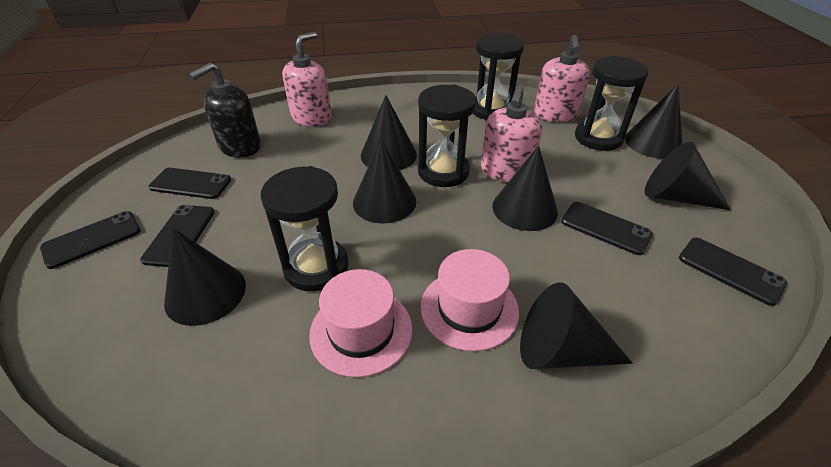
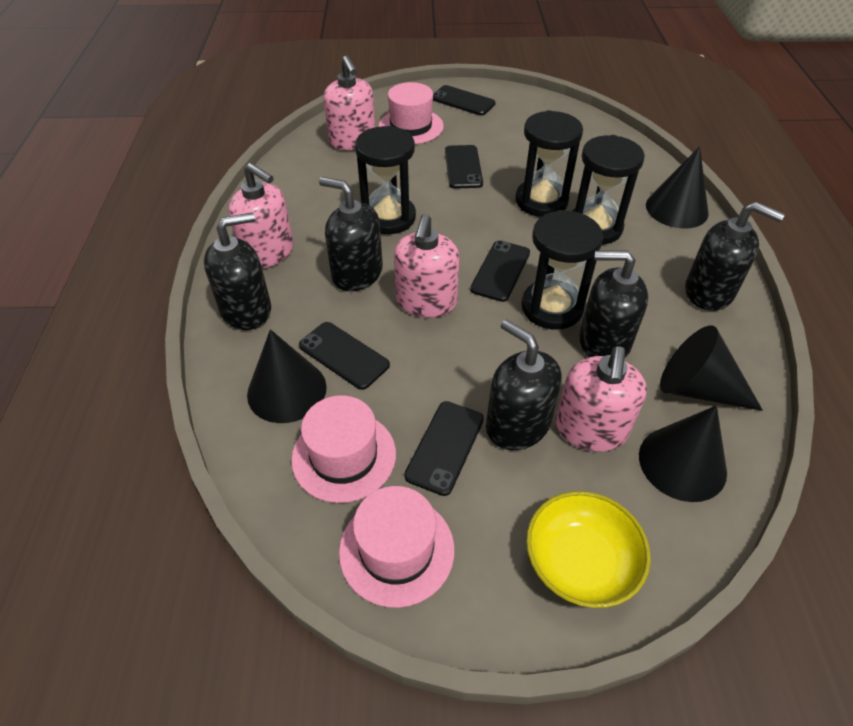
black cone: [164,228,246,326] [353,139,416,224] [361,95,417,170] [492,145,558,231] [520,282,633,369] [625,84,683,159] [645,142,731,210] = 7 -> [247,329,327,423] [639,405,727,502] [646,146,709,229] [660,325,763,411] = 4
black soap dispenser: [189,62,261,158] = 1 -> [204,212,271,330] [319,177,383,291] [486,319,562,450] [579,250,648,359] [685,202,785,311] = 5
pink hat: [309,269,413,377] [420,249,519,351] = 2 -> [291,395,396,503] [339,486,454,608] [378,82,444,144] = 3
pink soap dispenser: [282,32,332,126] [481,85,542,183] [534,35,590,122] = 3 -> [228,163,293,269] [323,55,375,150] [394,214,460,318] [556,346,647,452] = 4
yellow bowl: none = 0 -> [526,491,651,608] = 1

